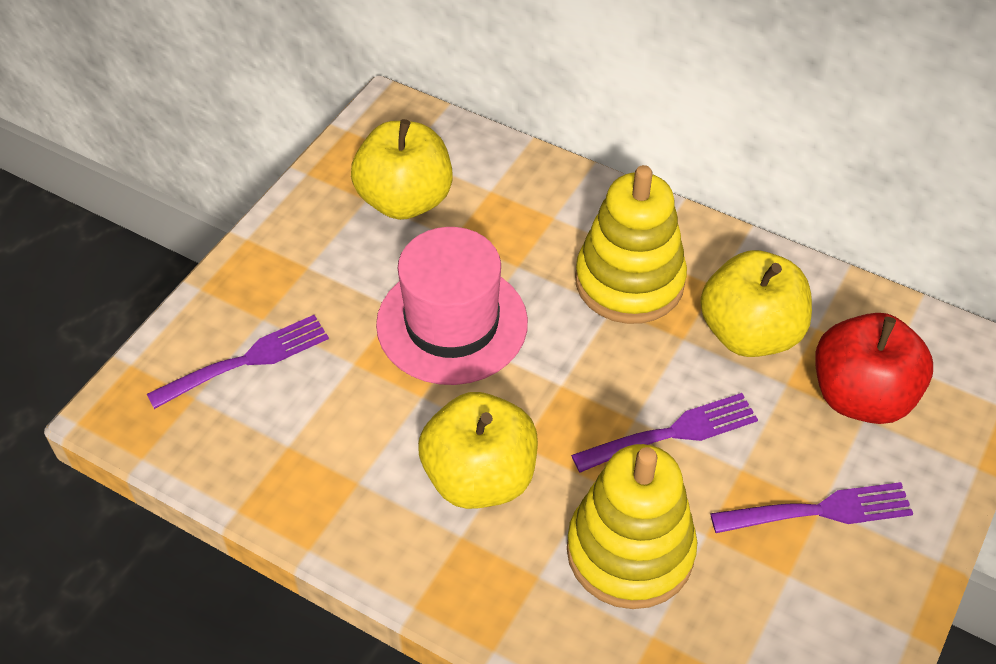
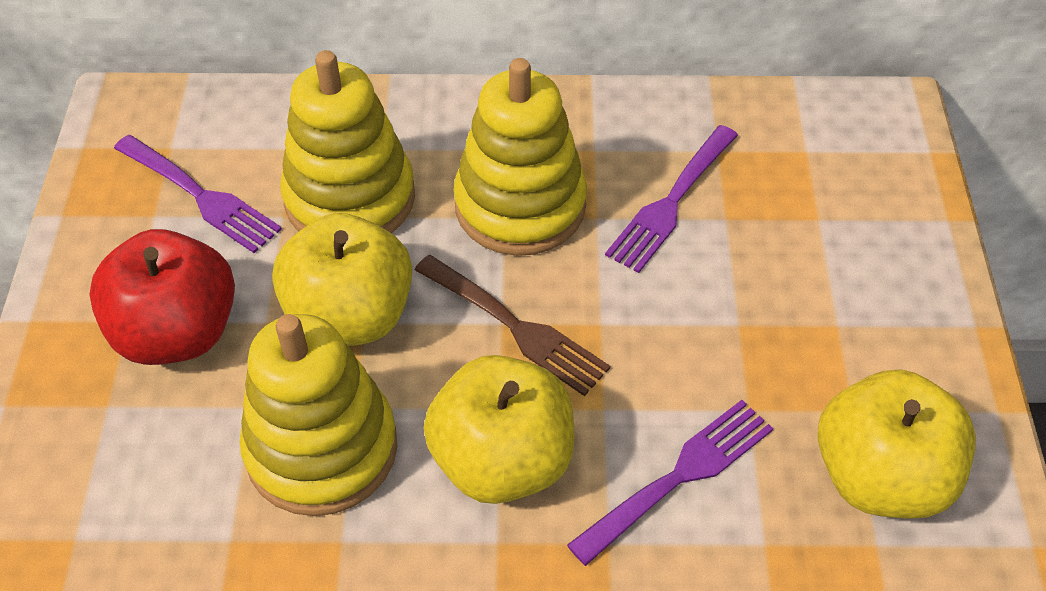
brown fork: none = 0 -> [414,255,610,396] = 1
pink hat: [376,227,528,385] = 1 -> none = 0
yellow stacking toy: [567,444,697,609] [575,165,687,324] = 2 -> [240,314,397,516] [280,50,415,233] [453,58,587,256] = 3

